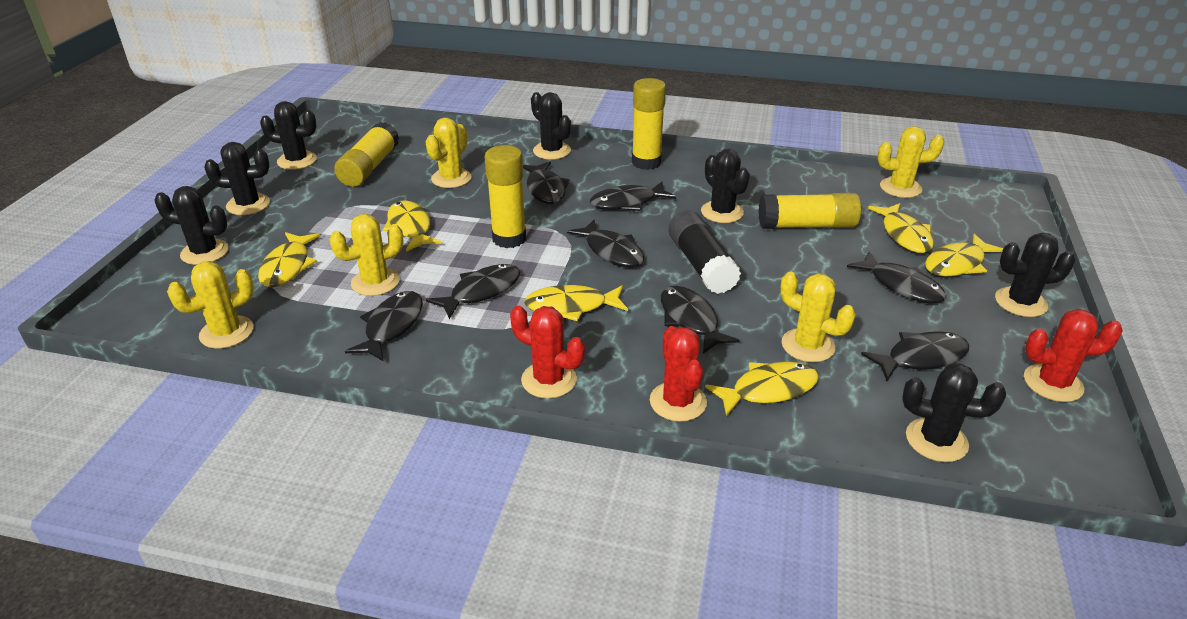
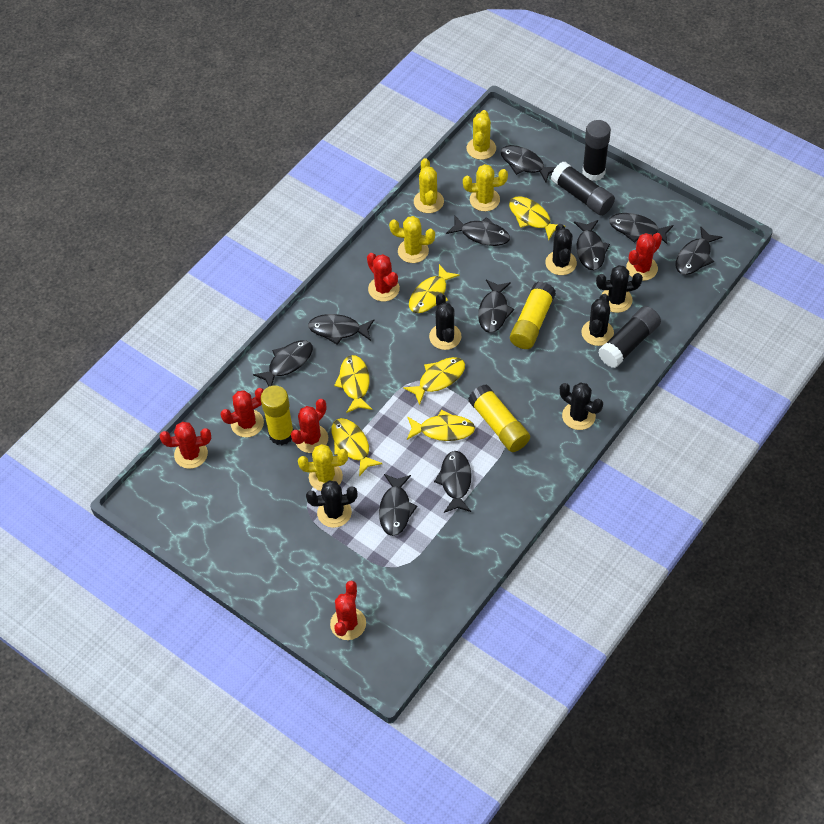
black cactus: [154,186,229,265] [204,142,270,215] [260,101,317,170] [531,92,571,160] [701,149,750,223] [902,363,1006,462] [995,233,1075,317] = 7 -> [306,480,358,528] [429,293,462,350] [545,224,577,275] [560,383,603,430] [581,294,614,346] [596,265,643,313] = 6
black fish: [345,291,423,362] [426,264,520,319] [523,161,570,204] [567,220,644,267] [590,182,676,211] [661,286,740,354] [847,251,947,303] [861,331,969,381] = 8 -> [253,340,313,387] [308,314,374,345] [379,474,418,536] [434,451,472,513] [446,215,510,246] [478,280,514,333] [500,145,556,182] [574,220,610,270] [609,213,673,244] [676,226,722,275] = 10
black glue stick: [668,210,741,294] = 1 -> [551,162,615,216] [582,120,611,181] [598,306,661,368] = 3
red cactus: [510,306,585,399] [650,326,707,422] [1024,309,1123,402] = 3 -> [160,422,211,469] [220,388,264,437] [291,399,328,453] [330,581,366,640] [367,253,400,301] [626,233,662,281] = 6
yellow glue stick: [334,122,399,187] [485,145,526,248] [632,78,666,170] [759,193,861,229] = 4 -> [261,385,294,445] [468,384,530,452] [510,282,556,349] = 3

